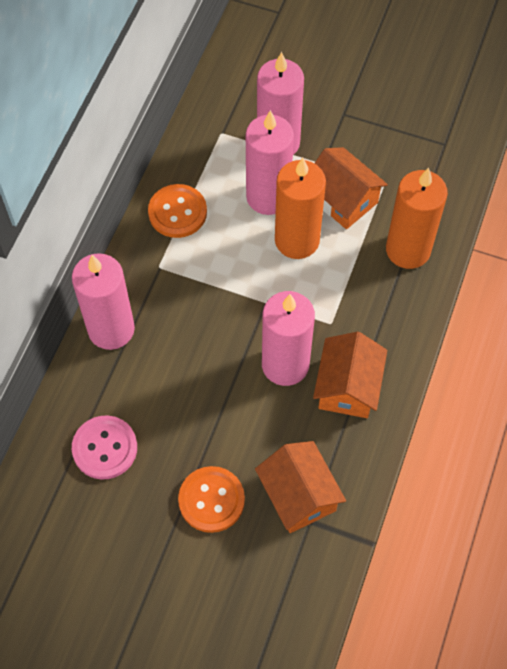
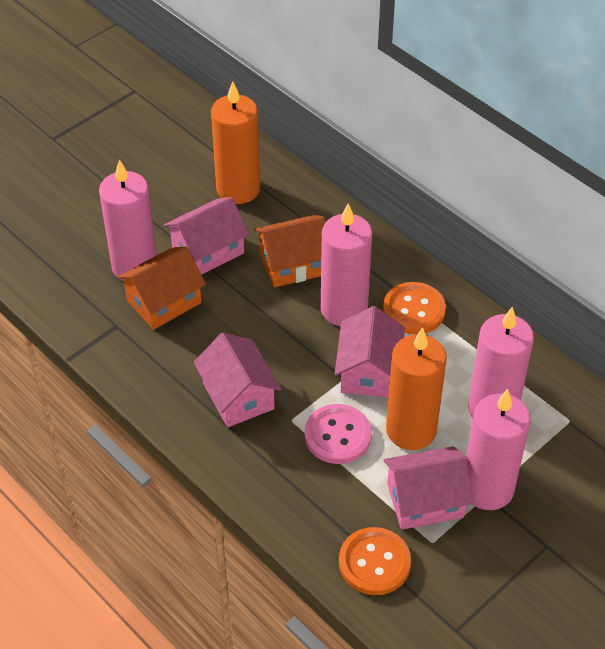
orange house: [255,441,346,533] [313,332,387,418] [314,147,388,229] = 3 -> [117,246,206,330] [254,215,326,287] = 2
pink house: none = 0 -> [164,197,249,275] [193,333,281,427] [335,306,405,397] [384,446,474,530] = 4

